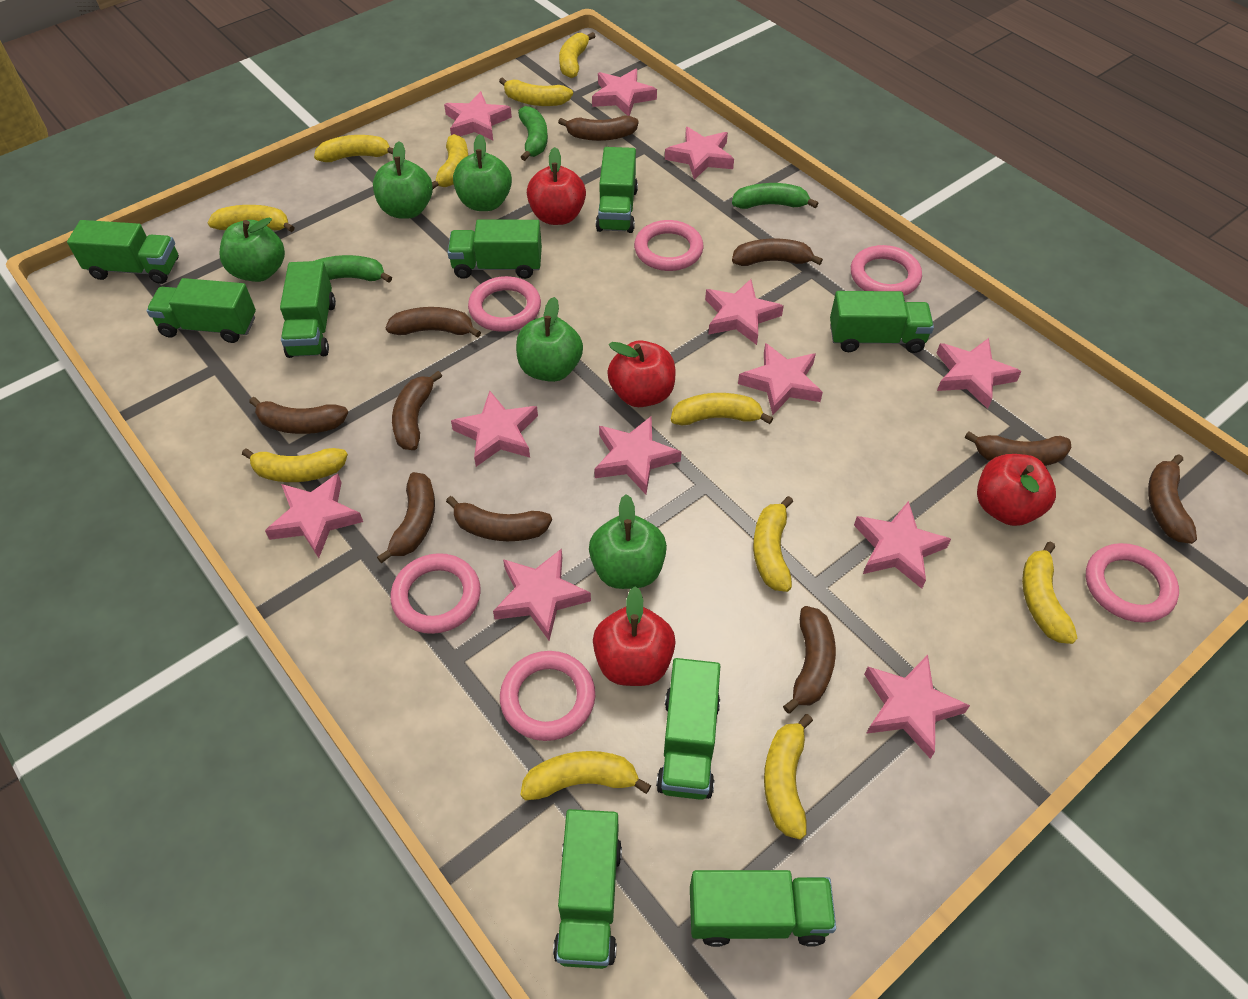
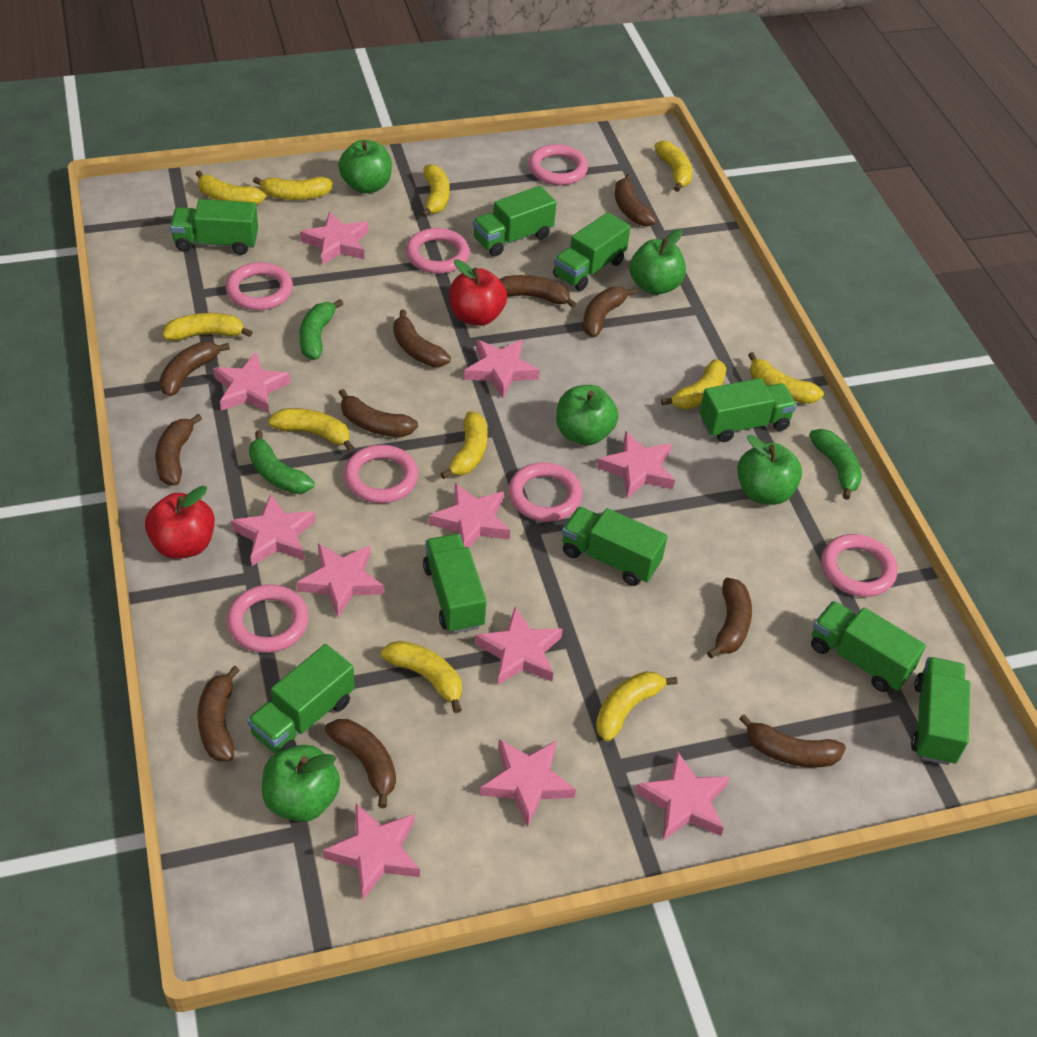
brown banana: [249,397,348,434] [377,472,435,563] [386,307,481,338] [392,371,442,450] [446,496,552,541] [558,116,639,141] [732,238,823,266] [783,606,836,713] [965,431,1071,466] [1148,454,1197,544] = 10 -> [155,414,202,485] [160,342,230,397] [197,666,240,761] [325,719,396,808] [339,389,418,437] [393,310,451,367] [500,275,577,308] [583,287,637,337] [615,174,656,226] [707,578,752,658] [739,714,846,767] = 11
pink ring: [391,553,481,634] [468,276,541,332] [500,651,595,741] [634,220,704,271] [851,245,922,296] [1086,543,1179,623] = 6 -> [226,262,293,310] [227,584,309,653] [344,445,418,503] [406,228,470,274] [508,462,582,522] [529,144,588,185] [821,534,897,597] = 7
pink star: [265,474,363,558] [444,91,512,140] [451,391,538,467] [493,548,591,641] [592,69,657,116] [594,416,681,494] [665,127,734,180] [705,279,784,345] [738,343,823,415] [854,501,951,589] [864,655,970,759] [936,338,1022,409] = 12 -> [213,352,291,414] [231,494,316,566] [297,544,384,618] [300,212,369,265] [322,803,420,901] [429,483,510,547] [464,340,540,398] [475,607,563,686] [480,739,576,827] [597,431,675,499] [635,751,730,841] = 11
red apple: [527,147,586,225] [593,586,676,686] [607,340,675,407] [977,454,1056,526] = 4 -> [145,486,215,559] [449,259,507,326] = 2

